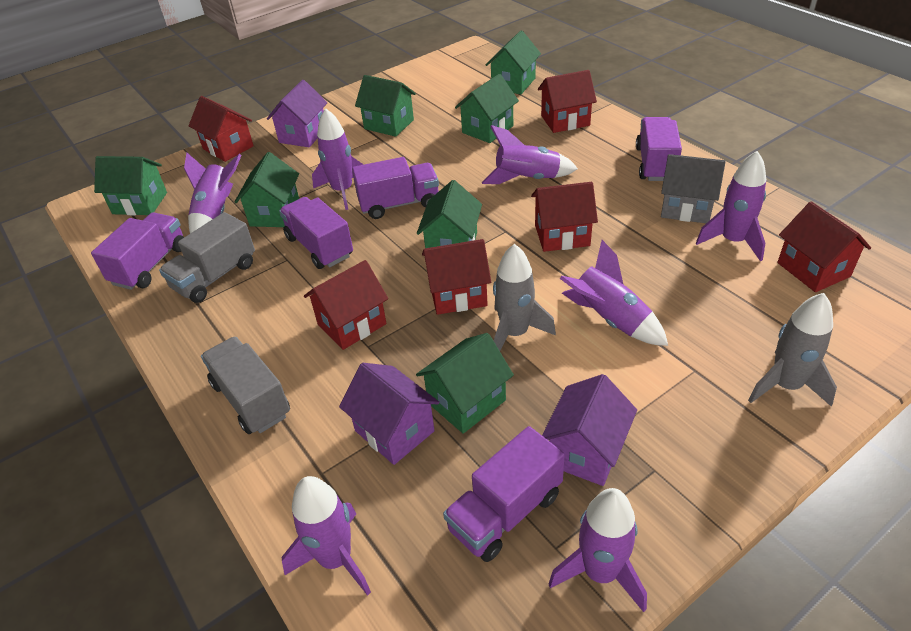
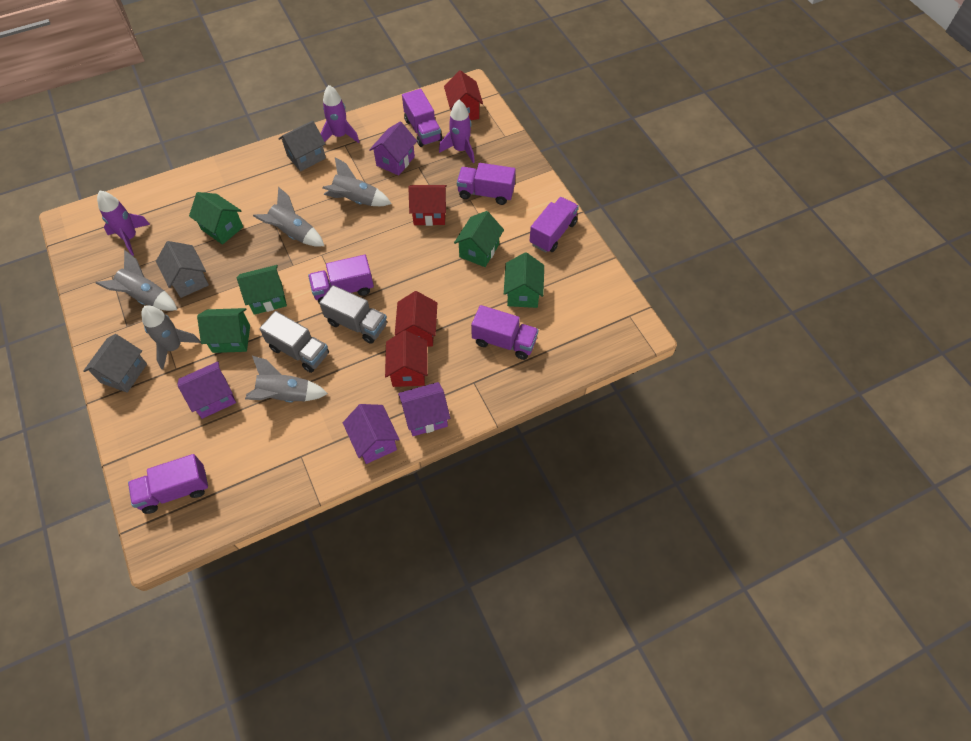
green house: [94,156,167,215] [235,152,299,227] [355,75,416,137] [416,333,514,434] [417,180,482,248] [455,74,519,143] [486,31,541,94] = 7 -> [189,192,243,245] [197,308,250,353] [237,265,287,315] [454,211,504,267] [504,252,544,308] = 5
grey house: [661,154,726,223] = 1 -> [83,334,147,393] [156,241,209,298] [278,121,326,172] = 3
grey rocket: [493,244,556,351] [748,293,837,407] = 2 -> [95,250,177,311] [141,305,201,369] [245,356,328,402] [253,187,324,247] [322,157,391,206] = 5
purple house: [267,80,328,147] [339,363,439,465] [542,374,637,486] = 3 -> [177,361,236,419] [343,404,400,464] [369,121,417,176] [398,382,450,436] = 4
purple rocket: [184,153,241,233] [281,476,371,596] [312,108,364,210] [482,125,578,184] [549,488,647,612] [560,240,668,346] [696,151,766,261] = 7 -> [97,190,150,256] [320,85,359,143] [439,100,475,163] = 3
purple truck: [91,212,184,290] [279,197,353,269] [352,157,439,219] [443,426,565,562] [636,117,682,181] = 5 -> [128,454,208,514] [308,255,374,303] [402,89,442,147] [457,163,516,205] [471,305,539,360] [530,197,579,252] = 6
red house: [188,96,254,162] [304,260,388,350] [422,239,491,315] [531,182,598,252] [538,70,597,133] [777,201,871,292] = 6 -> [385,330,428,387] [395,291,437,347] [408,185,447,226] [444,70,483,120] = 4

